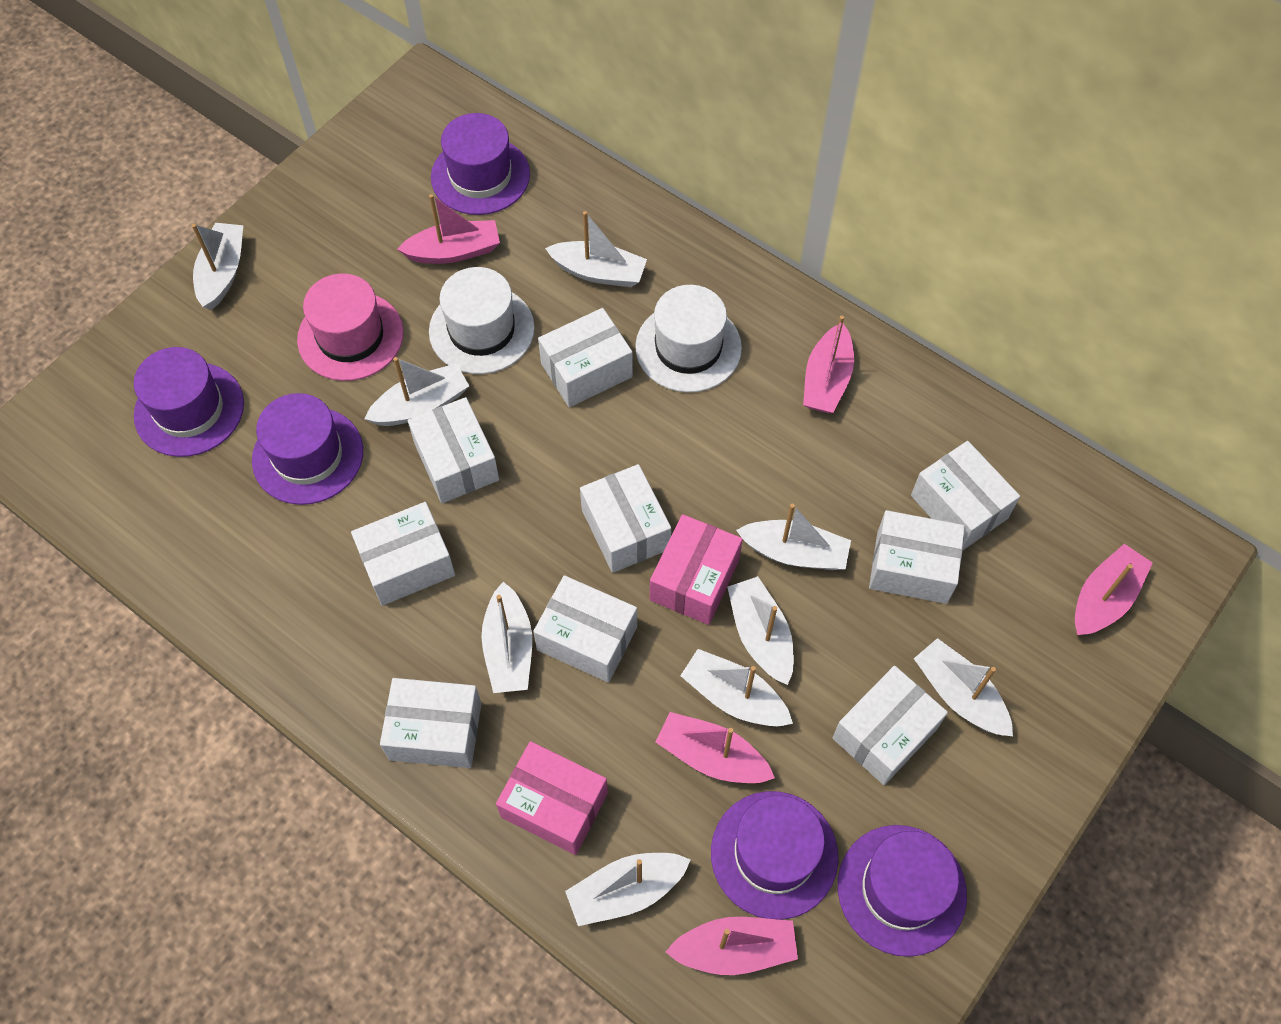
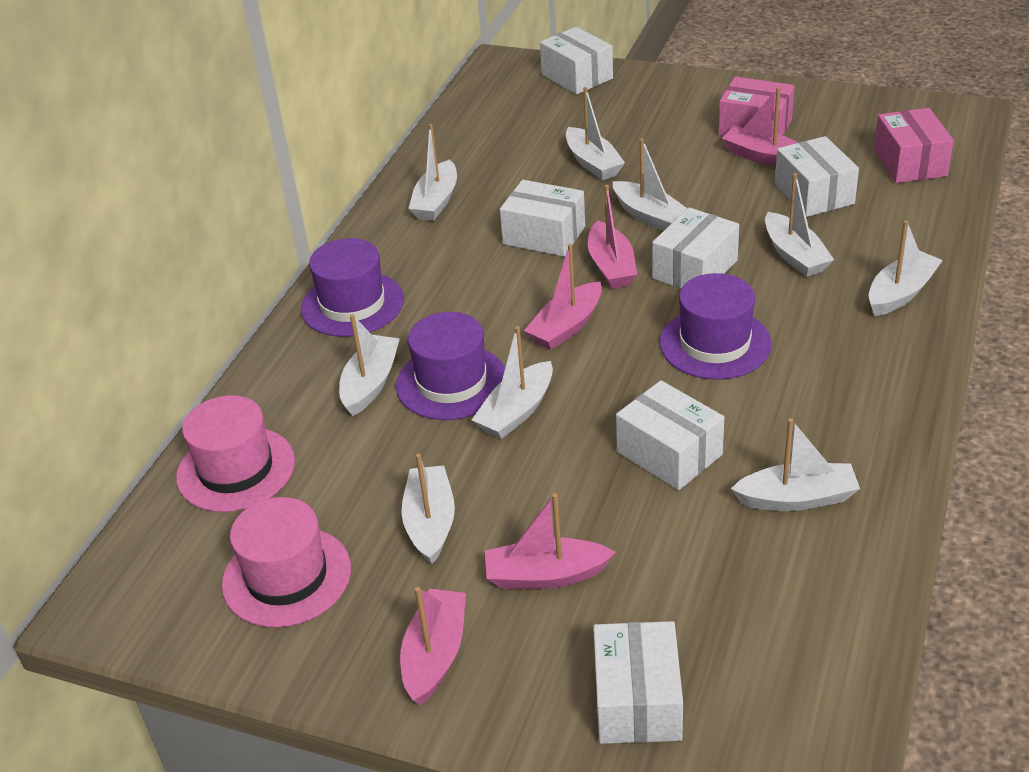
pink hat: [297,273,404,381] = 1 -> [176,395,295,512] [222,497,351,628] = 2
purple hat: [134,347,244,457] [252,393,363,505] [431,113,530,215] [711,791,838,920] [838,825,967,957] = 5 -> [301,238,404,337] [396,312,505,420] [660,273,772,379] = 3
white box: [351,502,455,606] [380,678,481,768] [408,397,499,503] [533,575,637,682] [538,308,633,407] [580,464,671,573] [833,666,948,785] [869,510,965,604] [911,441,1020,551] = 9 -> [500,180,585,257] [540,27,613,94] [593,621,683,744] [616,380,724,490] [652,207,739,289] [775,136,859,217] = 6
white hat: [429,267,535,374] [635,285,742,393] = 2 -> none = 0

